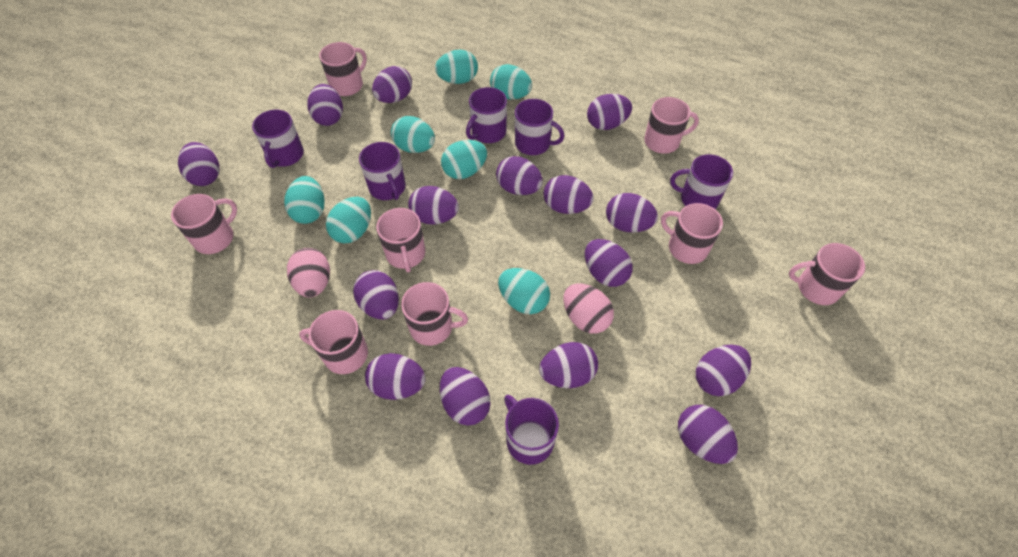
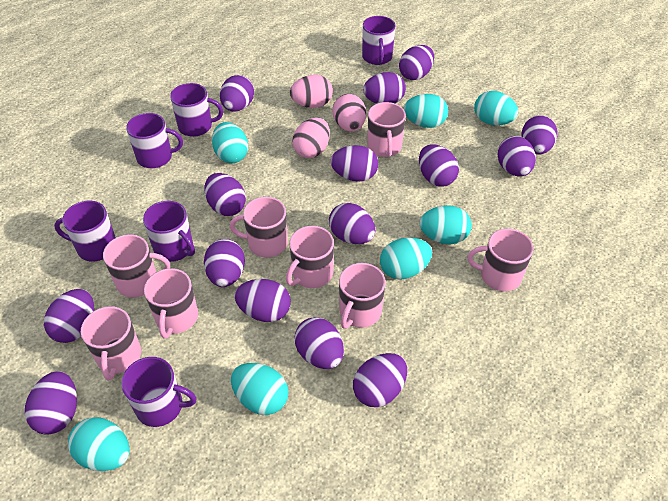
pink egg: [287,248,330,298] [563,283,614,333] = 2 -> [290,75,333,108] [293,118,330,158] [333,94,366,131] = 3

